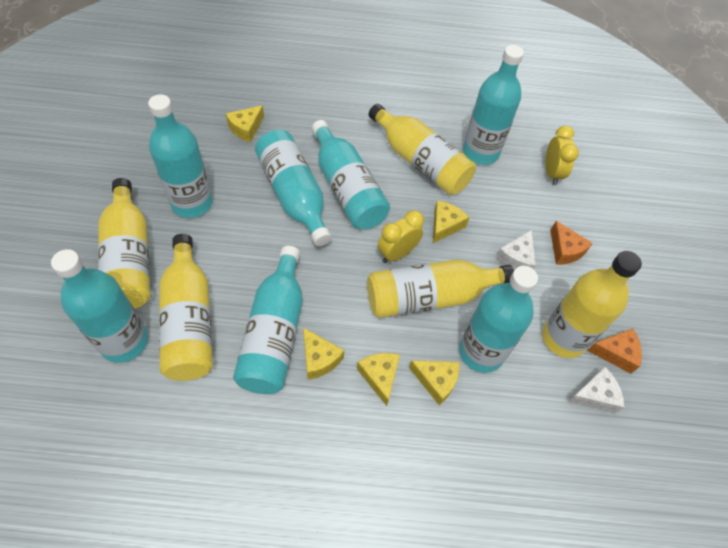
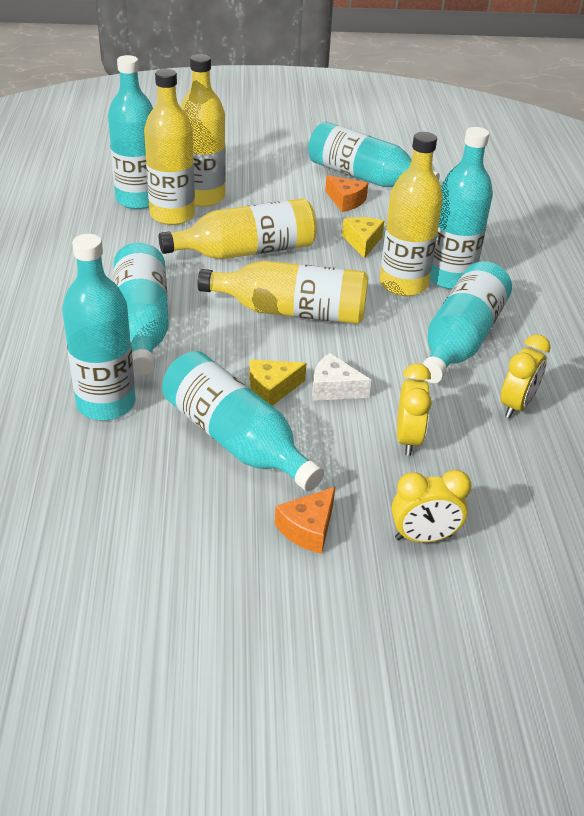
white cheese: [496,230,536,270] [568,367,624,414] = 2 -> [312,353,371,401] = 1
yellow cheese: [226,105,264,143] [303,328,344,380] [357,353,400,406] [409,360,460,405] [433,201,470,243] = 5 -> [249,360,306,406] [342,217,384,258] = 2
yellow clock: [378,210,424,263] [545,126,579,185] = 2 -> [392,470,472,543] [397,363,432,456] [501,334,551,418] = 3

